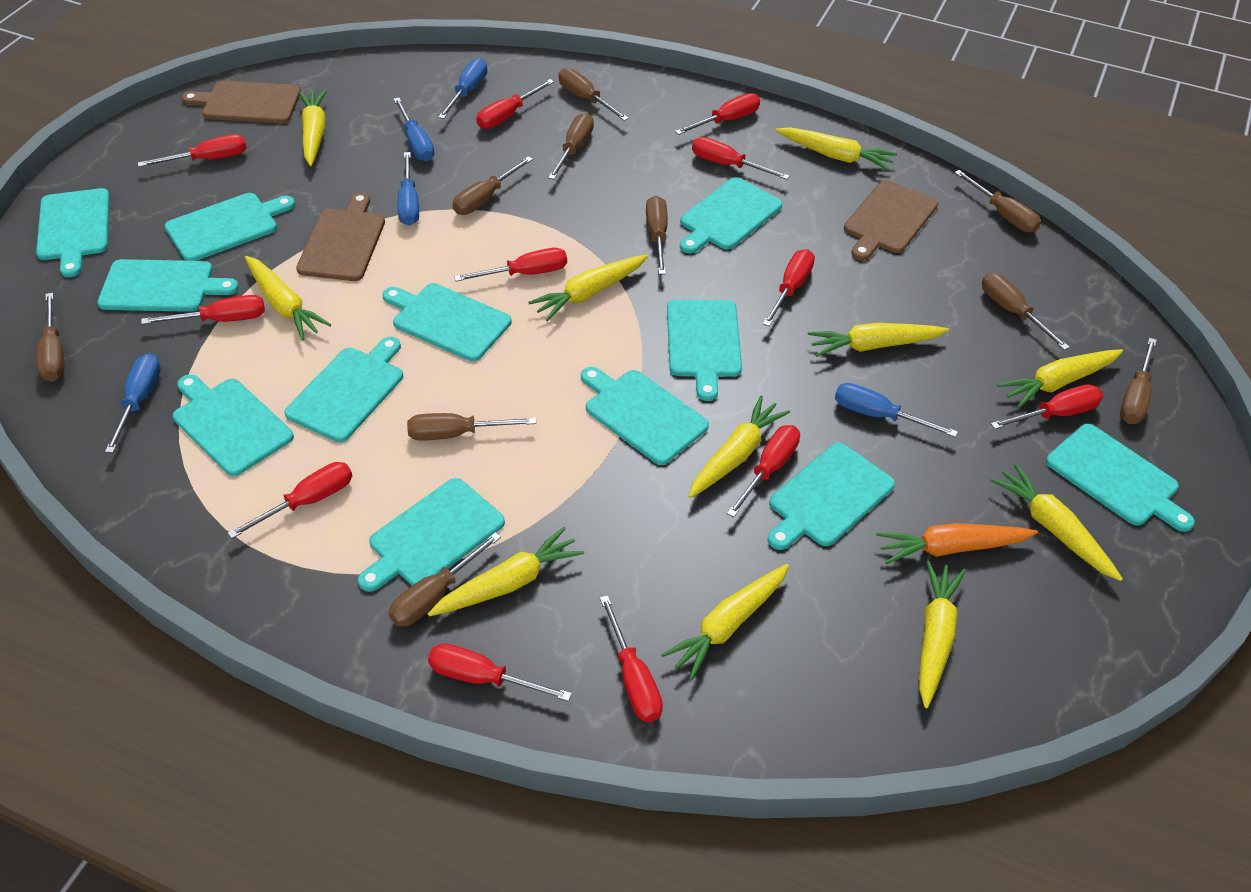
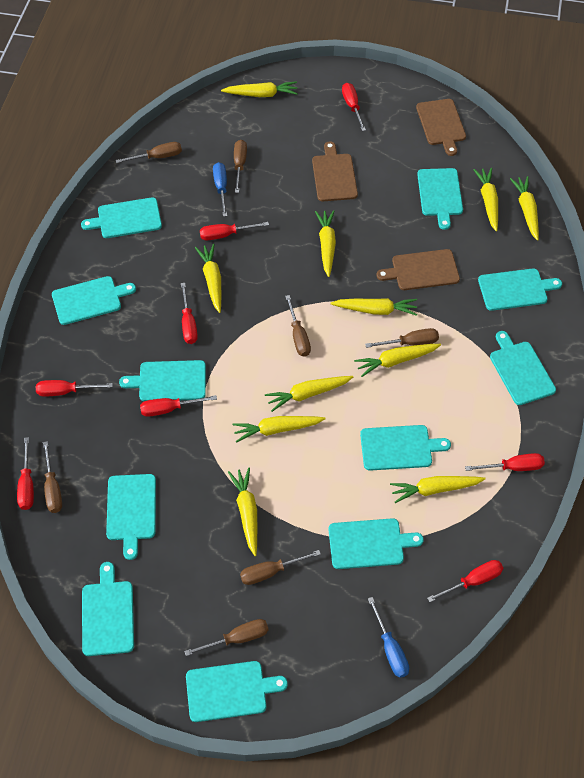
blue screwdriver: [105,353,161,453] [393,98,434,161] [397,152,419,226] [438,58,487,119] [835,383,958,437] = 5 -> [213,162,227,217] [368,597,409,678] = 2
brown screwdriver: [36,293,64,382] [389,532,501,627] [407,413,536,440] [452,156,533,215] [548,113,594,180] [559,68,629,121] [646,196,668,275] [954,170,1041,233] [982,273,1070,350] [1120,338,1157,424] = 10 -> [43,441,62,513] [116,142,182,163] [184,619,269,656] [234,140,247,193] [240,550,321,585] [285,295,311,357] [365,328,439,348] = 7
orange carrot: [876,523,1038,564] = 1 -> none = 0
red screwdriver: [138,134,247,167] [141,295,265,324] [228,462,352,539] [428,643,572,701] [454,248,567,281] [476,79,554,129] [600,595,663,722] [675,93,760,135] [692,137,790,180] [727,425,800,517] [763,249,815,326] [991,384,1103,429] = 12 -> [17,437,34,510] [36,380,113,396] [140,395,217,417] [181,283,198,344] [200,222,269,240] [342,83,366,131] [427,560,503,602] [465,453,545,471] = 8
turquoise cutting board: [36,188,110,277] [97,259,239,312] [165,193,295,261] [172,374,294,476] [285,337,403,442] [358,478,505,592] [383,283,512,361] [581,367,709,465] [667,300,742,401] [680,177,782,254] [767,442,895,550] [1046,424,1195,532] = 12 -> [52,276,136,325] [81,197,162,238] [82,562,134,656] [106,474,156,560] [119,360,206,401] [186,661,288,722] [328,518,424,569] [360,425,451,471] [417,168,463,230] [478,268,562,311] [490,331,556,405] = 11

